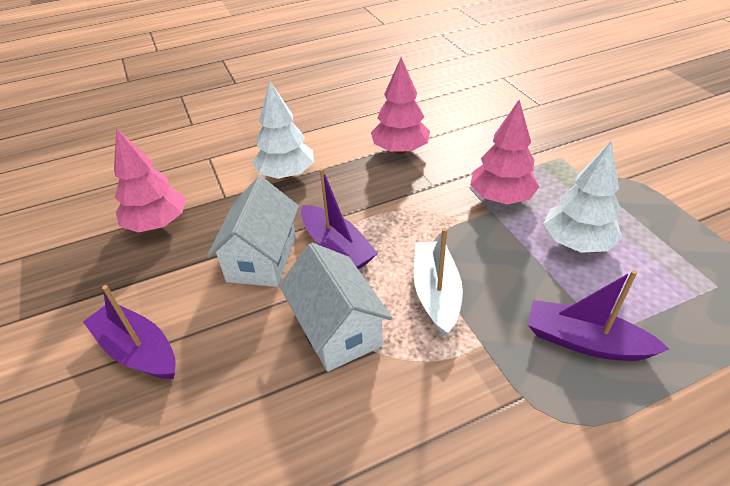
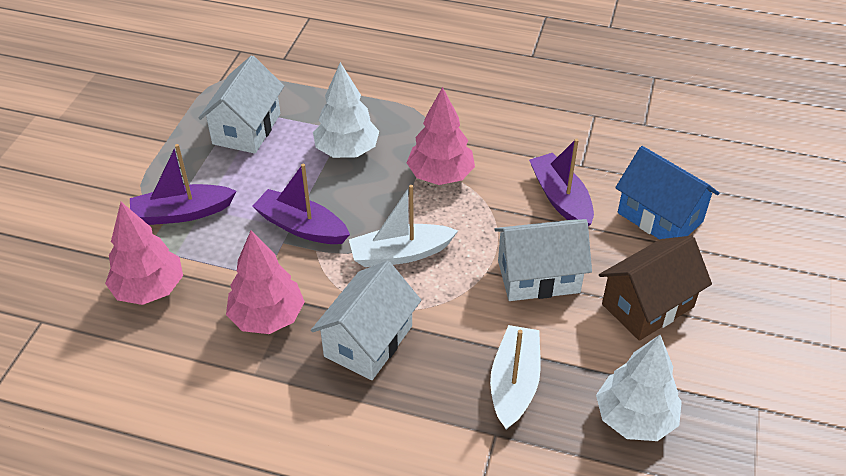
blue house: none = 0 -> [615,146,719,240] = 1
brown house: none = 0 -> [599,236,712,341] = 1
white boat: [414,228,463,336] = 1 -> [349,185,458,267] [490,325,541,430] = 2
white house: [207,176,299,287] [279,243,392,372] = 2 -> [198,55,284,154] [311,261,421,380] [494,219,592,301] = 3

